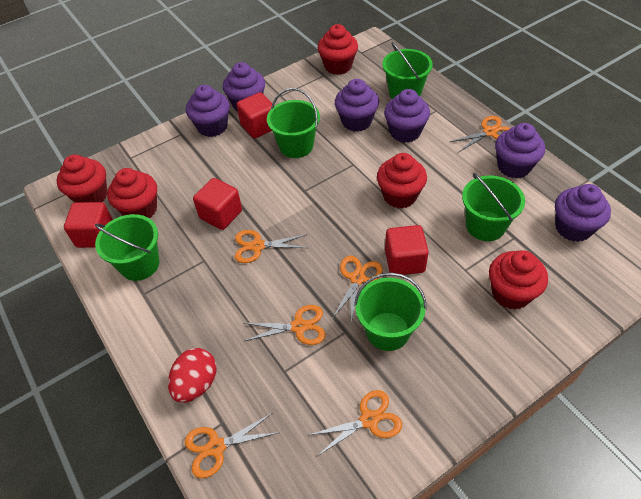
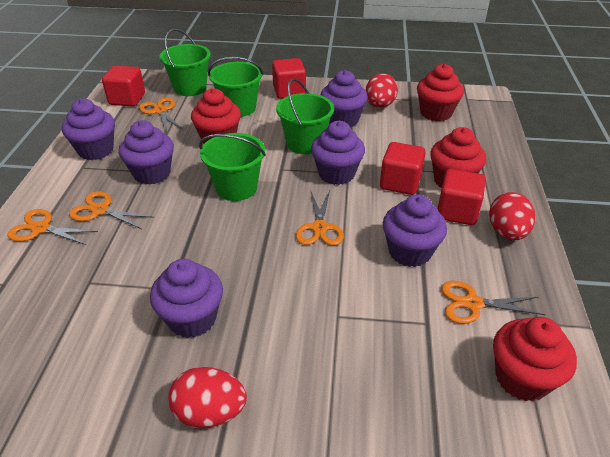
green bucket: [95,214,159,281] [267,88,320,158] [354,273,427,351] [383,42,433,99] [462,173,525,241] = 5 -> [160,29,211,96] [199,133,266,201] [208,57,263,117] [276,78,334,154] = 4
orange scissors: [185,413,280,478] [235,230,308,263] [244,305,326,345] [309,390,402,456] [332,256,382,323] [450,116,510,153] = 6 -> [7,209,98,245] [69,191,154,229] [139,97,183,133] [296,191,344,245] [441,281,545,324] = 5
red cupcake: [57,155,107,203] [107,168,157,218] [318,24,358,75] [377,153,427,208] [489,250,548,310] = 5 -> [191,88,241,144] [417,64,464,121] [430,127,486,188] [493,317,577,401] = 4
red egg: [168,348,216,403] = 1 -> [168,367,247,428] [366,73,398,108] [489,192,535,240] = 3

